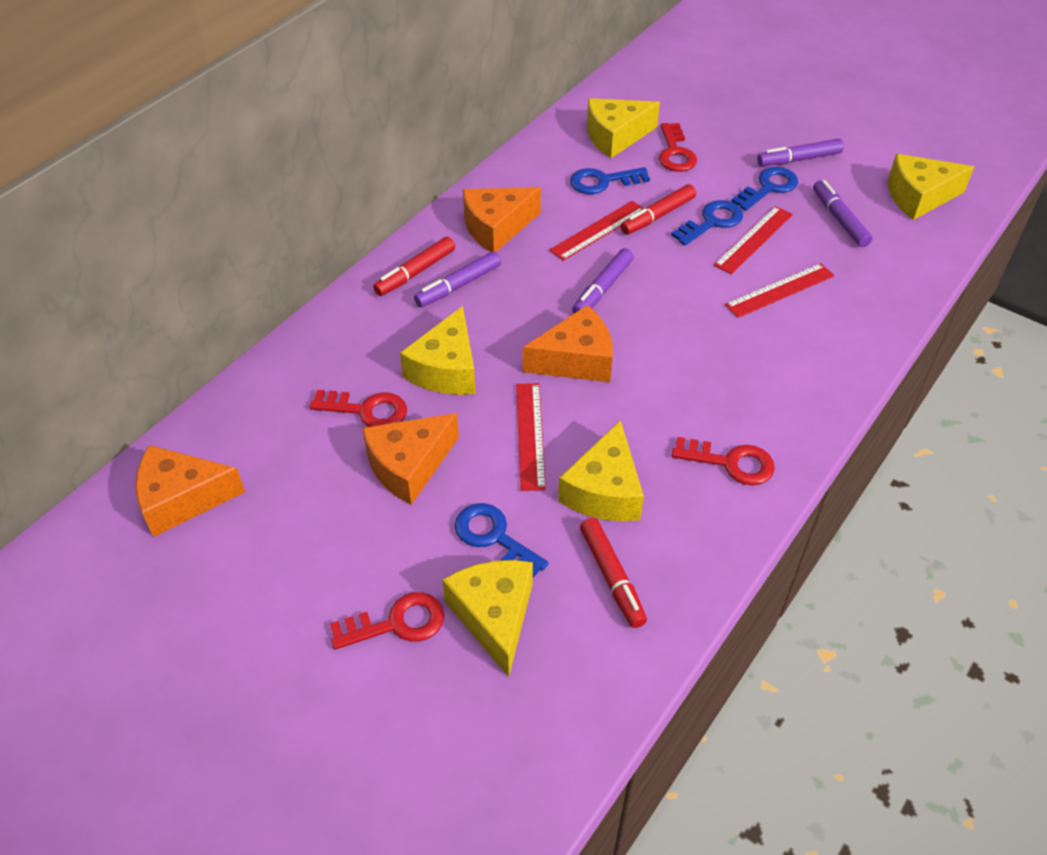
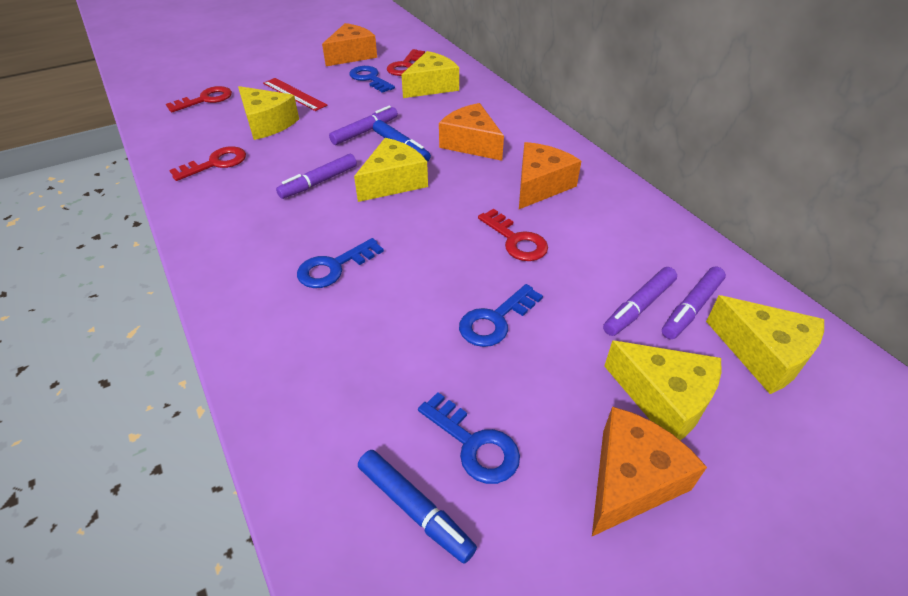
blue marker: none = 0 -> [358,450,477,564] [373,120,431,162] = 2
red marker: [373,237,455,296] [580,518,647,628] [621,184,696,235] = 3 -> none = 0
red ruler: [516,383,546,491] [549,201,644,261] [714,206,793,274] [725,263,834,318] = 4 -> [263,78,328,111] = 1

